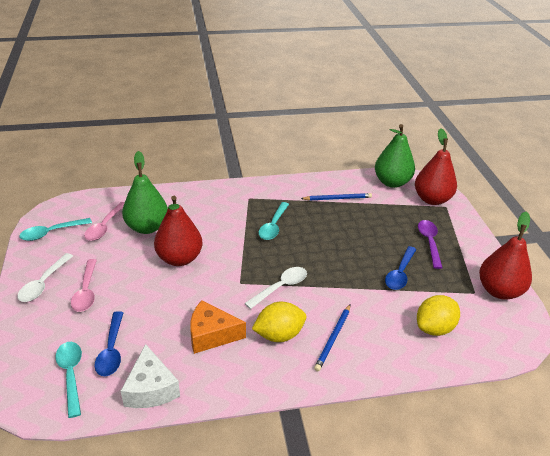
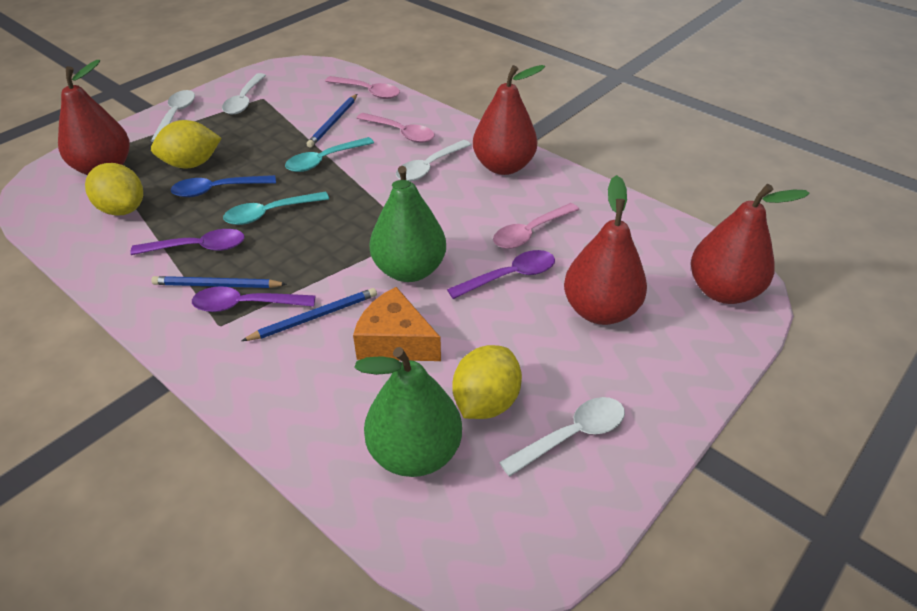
blue pencil: [301,193,372,201] [314,304,350,372] = 2 -> [151,276,287,288] [242,288,377,341] [306,94,357,148] = 3
blue spoon: [94,311,123,376] [385,246,417,290] = 2 -> [171,175,276,197] = 1
pink spoon: [71,259,97,312] [84,202,125,241] = 2 -> [325,76,400,99] [357,113,434,143] [493,203,579,249] = 3
purple spoon: [418,220,443,269] = 1 -> [130,229,245,255] [192,286,315,312] [447,250,555,299] = 3
red pear: [154,196,202,266] [415,128,457,205] [479,212,532,300] = 3 -> [58,60,130,175] [473,65,545,175] [564,175,647,325] [691,184,810,304] = 4
turquoise spoon: [19,218,92,241] [55,342,82,418] [259,202,289,240] = 3 -> [223,192,329,225] [285,137,374,172] = 2
white cheese: [121,344,180,408] = 1 -> none = 0
white spoon: [18,253,73,302] [245,267,307,309] = 2 -> [151,90,195,142] [222,73,266,114] [396,140,471,181] [499,397,625,477] = 4
yellow lemon: [252,302,306,342] [417,295,460,336] = 2 -> [85,163,143,216] [151,120,221,168] [452,345,522,419] = 3

